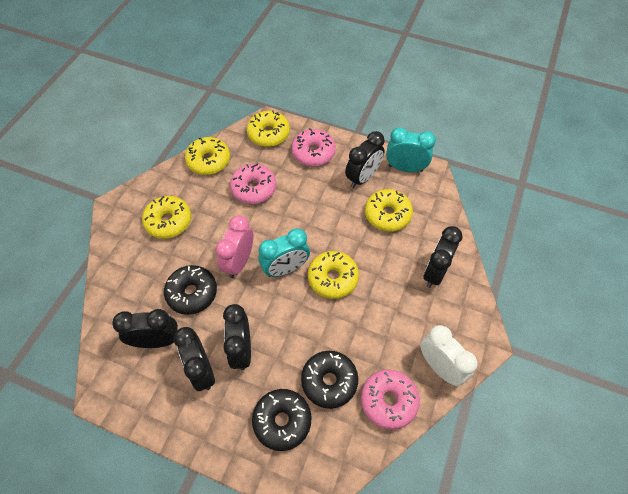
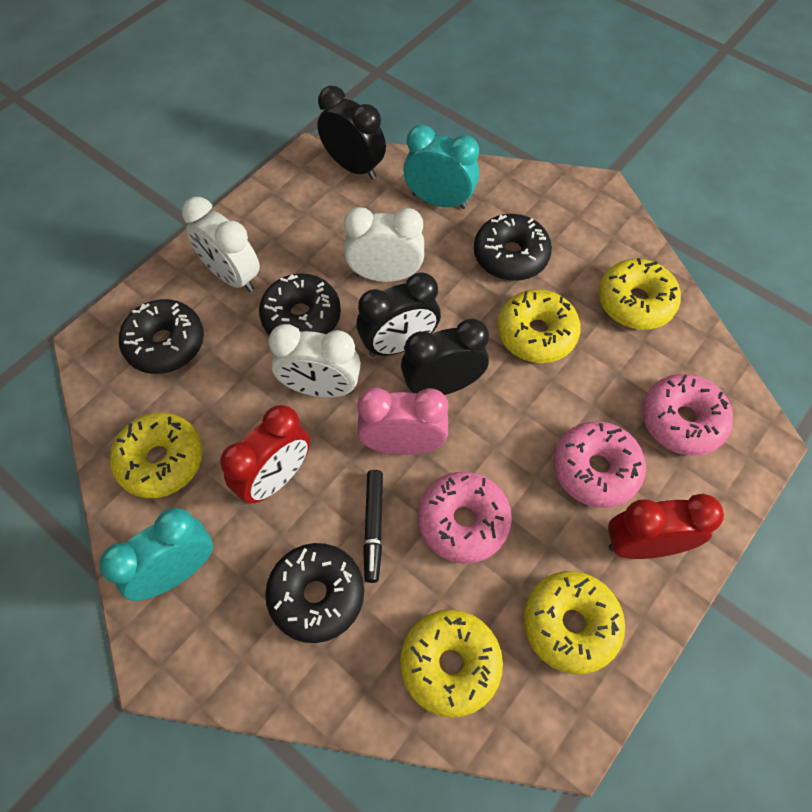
black clock: [112,309,178,348] [173,327,215,391] [223,304,251,370] [345,131,385,188] [423,226,462,288] = 5 -> [317,86,386,179] [356,272,441,357] [401,319,489,395] = 3
black donut: [164,265,217,315] [252,389,311,451] [301,351,358,409] = 3 -> [119,299,204,374] [259,273,341,335] [265,543,364,643] [474,214,552,281] = 4
black marker: none = 0 -> [363,470,383,583] = 1
red clock: none = 0 -> [220,405,310,503] [608,494,724,559] = 2
white clock: [420,325,477,386] = 1 -> [182,197,260,292] [268,324,361,397] [344,207,424,282] = 3

